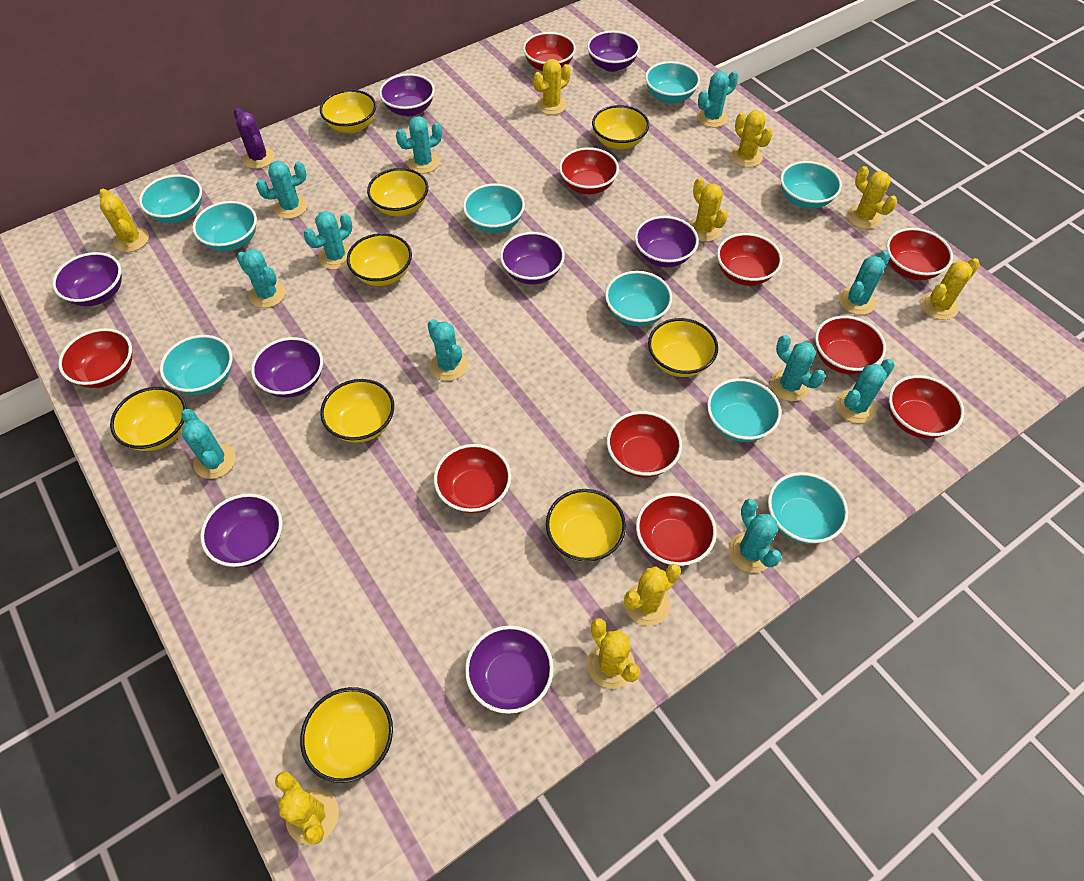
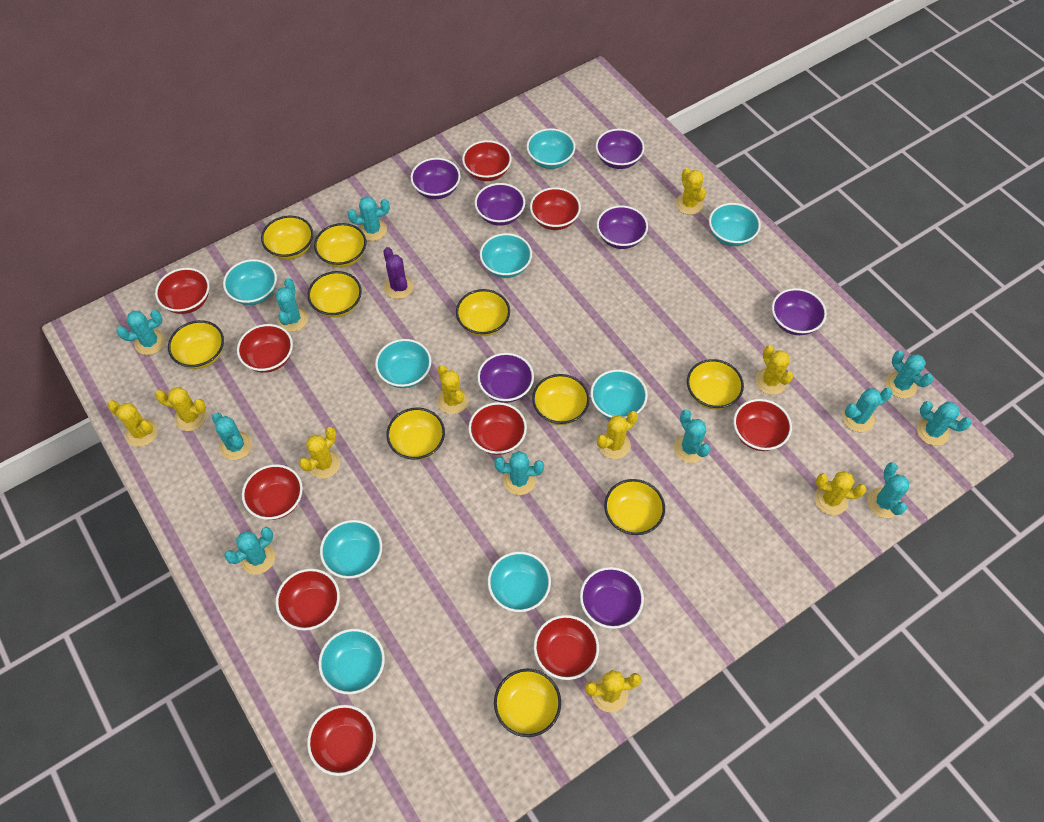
purple bowl: [52,252,122,306] [200,494,283,567] [251,337,323,398] [379,73,435,116] [465,625,554,714] [500,232,565,285] [587,31,640,72] [635,216,699,267] = 8 -> [410,158,461,199] [475,183,525,226] [477,353,534,403] [580,567,644,629] [596,129,645,169] [597,205,648,249] [772,288,827,335] = 7
yellow bowl: [110,387,187,451] [300,687,393,783] [320,89,376,133] [320,379,394,443] [347,233,412,286] [367,168,428,216] [546,489,626,562] [592,105,649,150] [648,318,718,377] = 9 -> [168,320,224,369] [261,216,313,260] [308,271,362,318] [314,223,366,268] [386,407,445,460] [456,289,510,336] [494,669,561,737] [532,374,590,425] [604,479,665,535] [687,359,744,410] = 10

